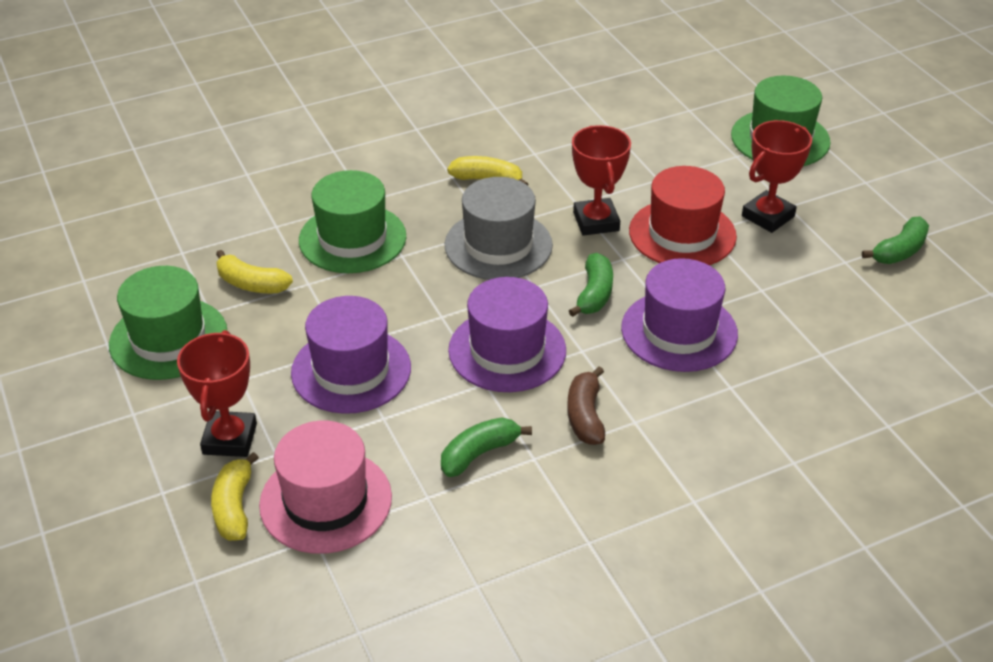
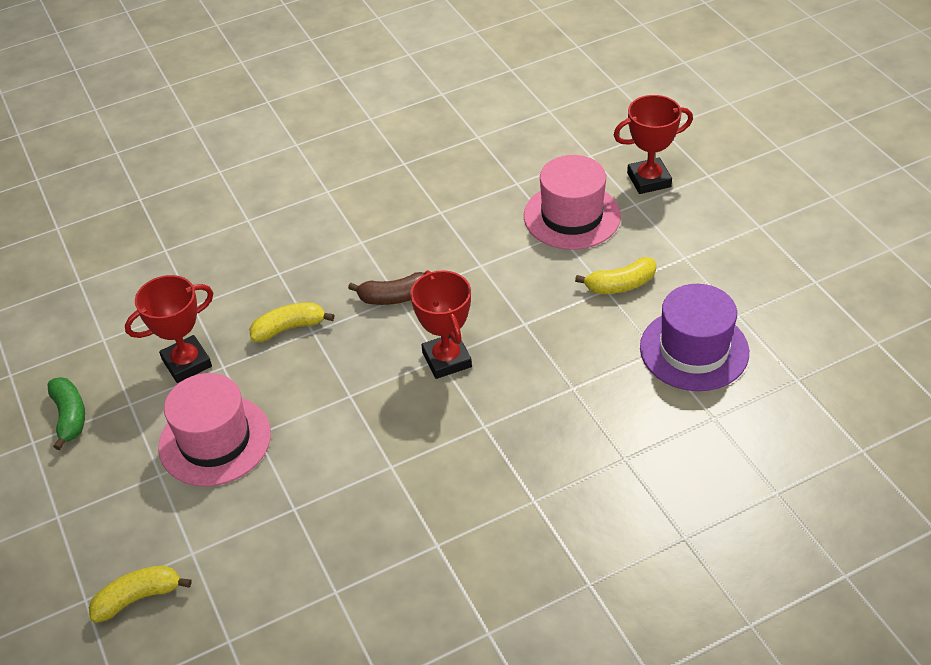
green banana: [441,417,532,477] [569,253,613,317] [862,216,929,264] = 3 -> [48,377,85,450] = 1
green hat: [109,266,227,380] [299,170,406,273] [731,76,831,166] = 3 -> none = 0
grey hat: [445,177,553,280] = 1 -> none = 0
pink hat: [259,421,392,554] = 1 -> [158,373,271,487] [524,155,621,250] = 2
purple hat: [291,296,411,414] [448,277,566,392] [621,258,738,372] = 3 -> [640,284,749,391] = 1
red hat: [629,166,737,265] = 1 -> none = 0

